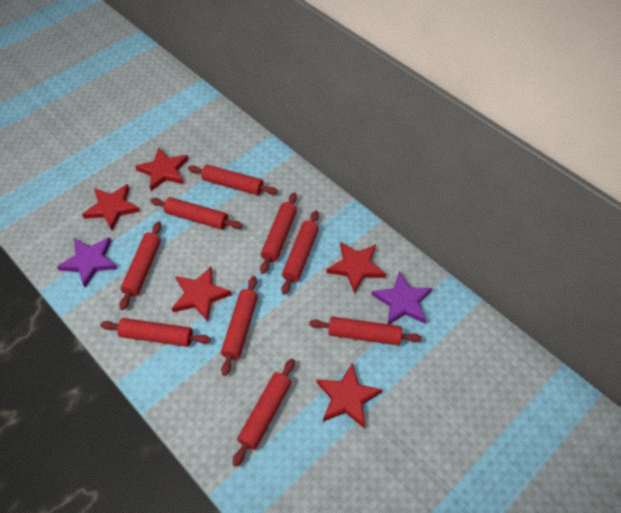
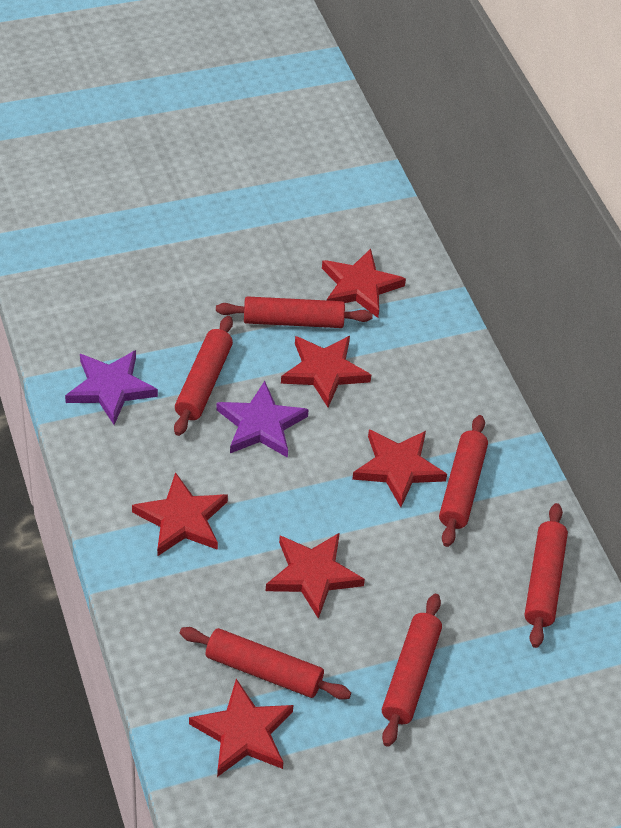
red rolling pin: [100,318,211,347] [119,221,161,310] [150,197,243,230] [188,165,278,195] [221,276,258,376] [233,358,295,467] [260,193,297,274] [281,211,319,295] [309,316,422,345] = 9 -> [174,316,233,436] [180,627,351,700] [216,296,373,328] [382,594,442,747] [439,415,488,547] [525,503,568,648] = 6
red star: [82,184,140,230] [135,147,189,191] [172,267,232,321] [316,362,382,429] [326,241,386,294] = 5 -> [132,472,228,557] [189,679,294,777] [266,533,365,619] [281,336,371,407] [322,249,406,318] [352,429,447,507] = 6

